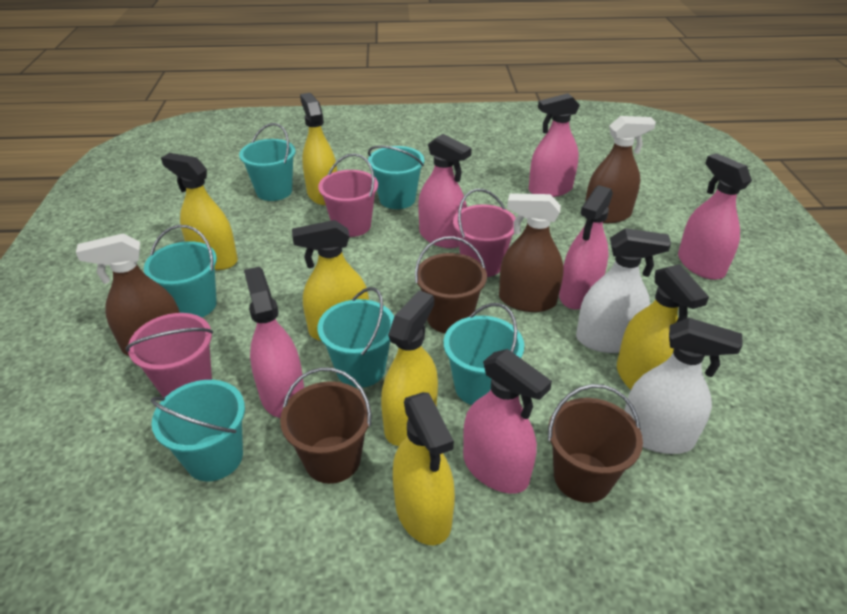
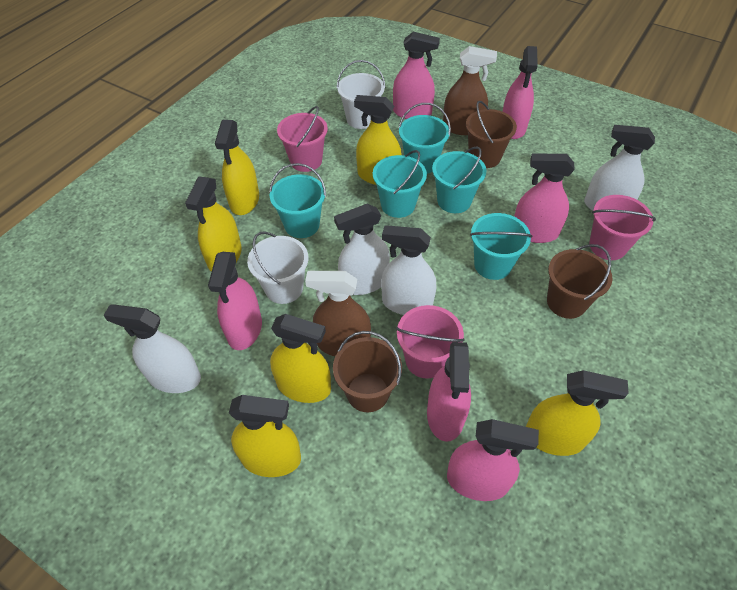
brown spray bottle: [76,234,180,356] [499,193,564,312] [585,116,656,223] = 3 -> [305,271,371,356] [443,46,497,135] = 2
turquoise bucket: [144,225,217,317] [151,380,245,481] [239,123,296,201] [318,287,394,388] [368,145,424,209] [444,303,524,405] = 6 -> [269,163,326,238] [373,150,427,218] [399,103,451,174] [432,146,486,213] [470,213,533,280] = 5
white bucket: none = 0 -> [247,231,308,304] [337,60,385,129] = 2
white spray bottle: [576,228,671,353] [624,318,743,454] = 2 -> [103,304,201,393] [334,203,390,295] [381,225,436,315] [584,125,655,211] = 4

